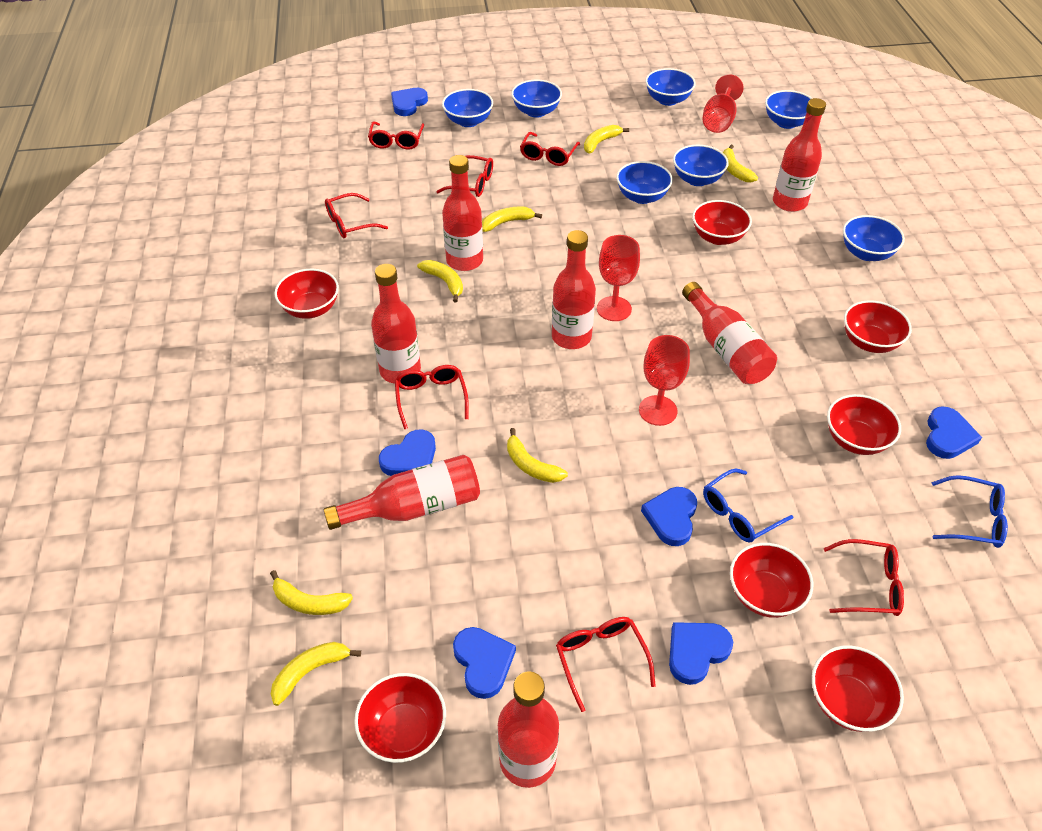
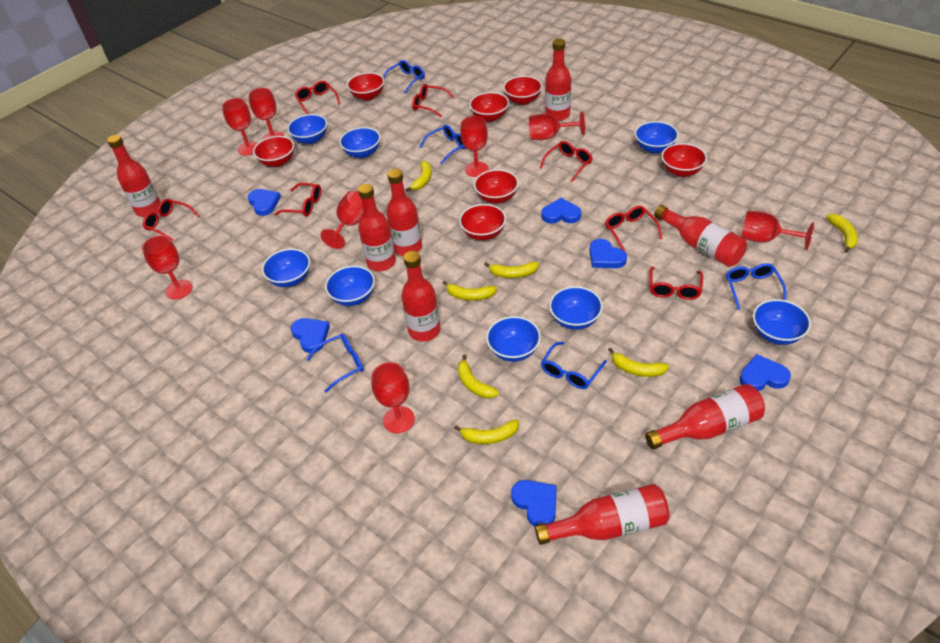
blue bowl: [442,89,493,127] [511,80,562,118] [616,161,673,204] [645,68,696,106] [673,145,728,186] [765,90,813,129] [843,215,905,261] = 7 -> [262,248,310,287] [287,114,327,144] [325,266,375,306] [339,127,380,158] [486,316,541,362] [549,286,603,330] [635,121,678,154] [753,299,811,345] = 8
blue glasses: [703,469,794,543] [932,475,1008,548] = 2 -> [307,334,364,393] [383,60,425,94] [420,125,466,164] [541,342,607,389] [726,263,786,310] = 5
red bottle: [324,455,480,530] [371,264,421,384] [442,155,483,271] [498,671,559,788] [552,230,596,349] [682,282,777,384] [773,98,826,212] = 7 -> [107,135,161,217] [358,184,396,271] [386,169,422,256] [401,251,441,342] [535,484,670,545] [545,39,571,121] [645,384,765,450] [654,205,747,267] = 8
red goblet: [597,235,640,321] [639,335,690,426] [702,74,744,133] = 3 -> [142,235,192,300] [222,98,257,156] [248,88,284,140] [321,191,363,249] [371,362,415,433] [460,116,489,177] [529,111,585,140] [741,211,814,250] = 8

